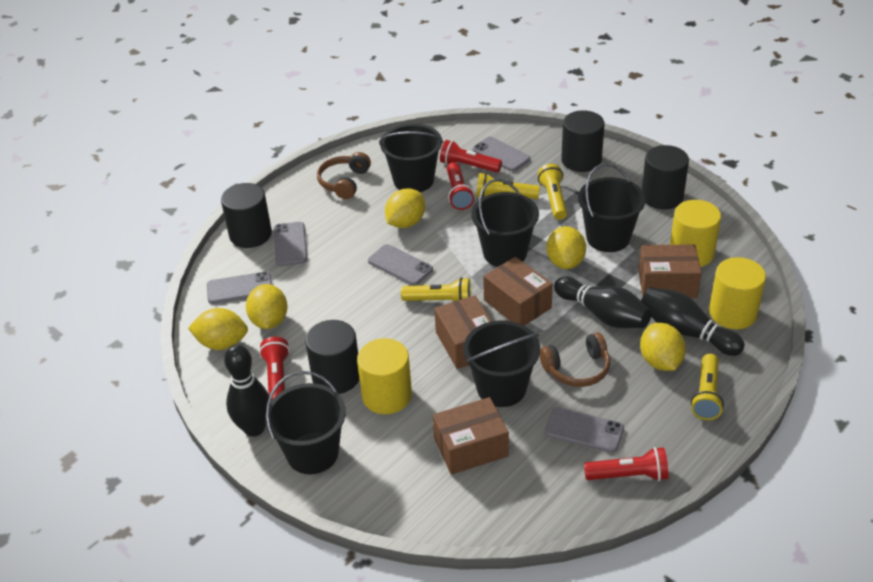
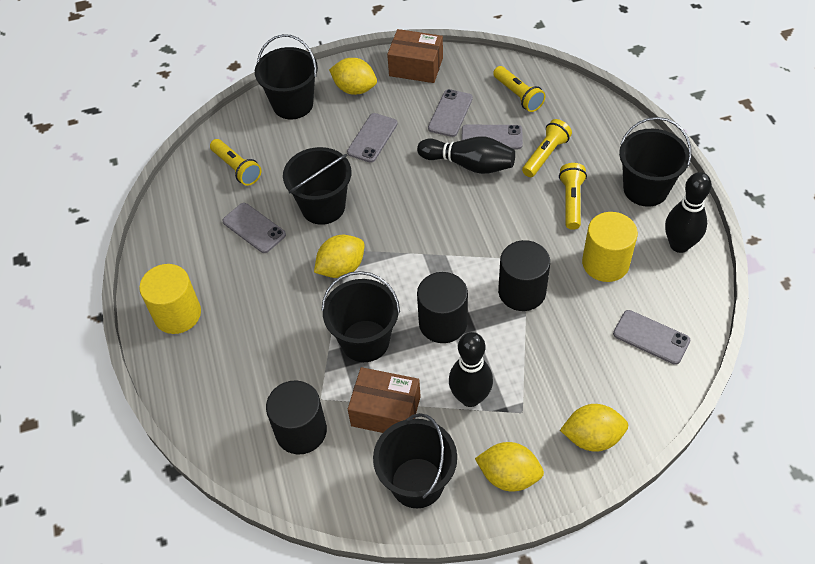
black cylinder: [221,183,272,248] [305,320,360,394] [561,110,605,172] [642,145,689,209] = 4 -> [266,380,327,454] [417,272,468,343] [498,240,550,311] = 3
brown box: [433,397,509,475] [434,295,491,369] [483,257,553,326] [638,244,701,298] = 4 -> [348,367,421,433] [387,29,443,83] = 2
brown headphones: [317,152,371,199] [539,332,610,387] = 2 -> none = 0
red flashlight: [259,337,290,401] [440,140,502,172] [447,162,474,210] [584,447,669,481] = 4 -> none = 0
yellow cylinder: [357,338,412,414] [670,200,721,267] [709,257,766,329] = 3 -> [139,264,201,334] [582,212,638,282] = 2
yellow lemon: [188,308,248,350] [246,284,288,329] [385,188,425,228] [546,226,586,269] [640,323,686,371] = 5 -> [314,235,364,278] [329,58,377,95] [475,442,544,491] [560,404,628,452] = 4

